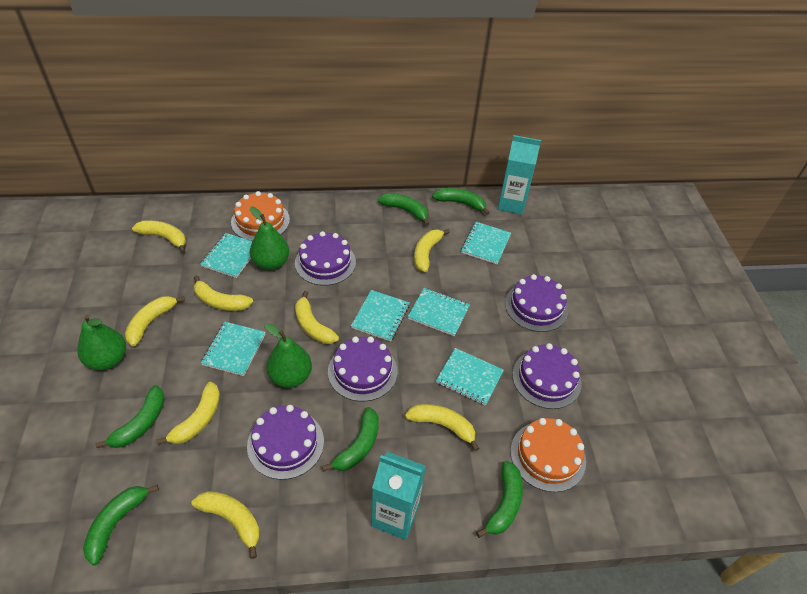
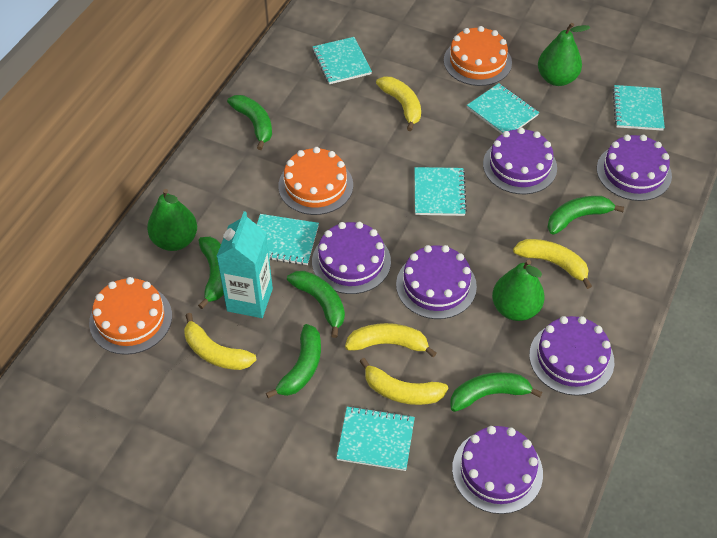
orange cake: [231,191,290,241] [510,418,586,492] = 2 -> [89,277,172,355] [278,147,353,215] [444,26,512,86] = 3
purple cake: [247,405,324,480] [295,231,356,286] [328,336,397,402] [505,274,568,332] [512,343,582,409] = 5 -> [312,222,391,294] [396,245,477,319] [452,426,543,514] [483,128,557,194] [529,316,614,396] [597,135,672,201] = 6
turquoise carton: [371,452,426,540] [498,135,541,214] = 2 -> [216,211,273,318] = 1
yellow banana: [125,296,185,347] [132,220,186,253] [156,382,220,445] [192,491,260,559] [194,275,253,311] [295,291,339,344] [405,404,479,451] [414,229,450,272] = 8 -> [184,313,257,370] [345,323,436,357] [359,358,448,405] [376,77,421,131] [513,239,592,289] = 5

